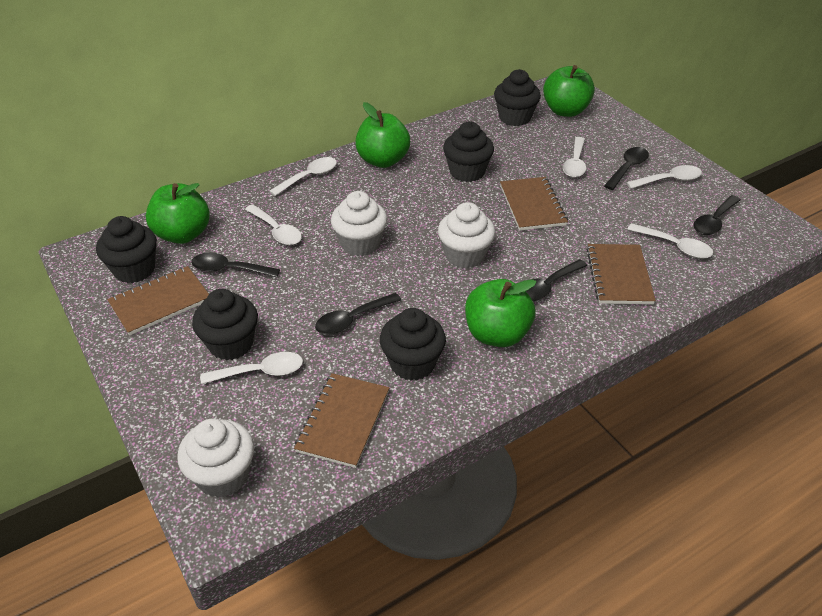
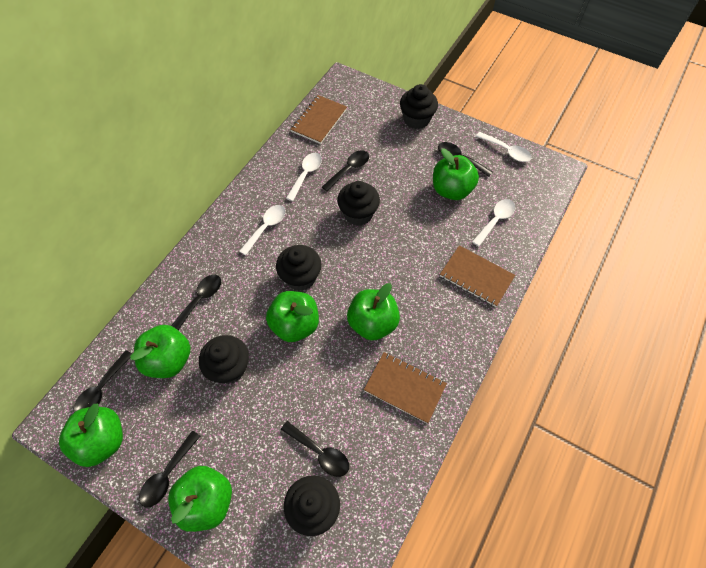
black spoon: [191,253,280,278] [315,293,401,335] [525,259,588,301] [604,147,649,190] [694,195,741,235] = 5 -> [74,350,132,412] [139,431,200,508] [171,275,221,330] [281,421,349,477] [322,150,369,192] [438,142,493,177] = 6
brown notebook: [107,266,209,336] [294,373,389,468] [500,177,568,231] [586,244,656,304] = 4 -> [290,95,347,144] [364,352,447,424] [440,245,515,307] = 3
green apple: [146,183,210,244] [355,102,410,168] [465,279,537,347] [543,65,595,117] = 4 -> [59,404,123,467] [130,325,190,378] [168,466,232,532] [266,291,319,342] [347,283,400,340] [433,149,479,200] = 6
white cupcake: [177,419,254,498] [331,191,387,256] [438,202,495,268] = 3 -> none = 0
white spoon: [200,352,303,384] [245,204,302,245] [269,157,337,196] [563,137,586,178] [626,165,702,189] [627,223,713,258] = 6 -> [239,205,286,255] [286,153,322,201] [472,199,515,246] [476,132,532,162] = 4

